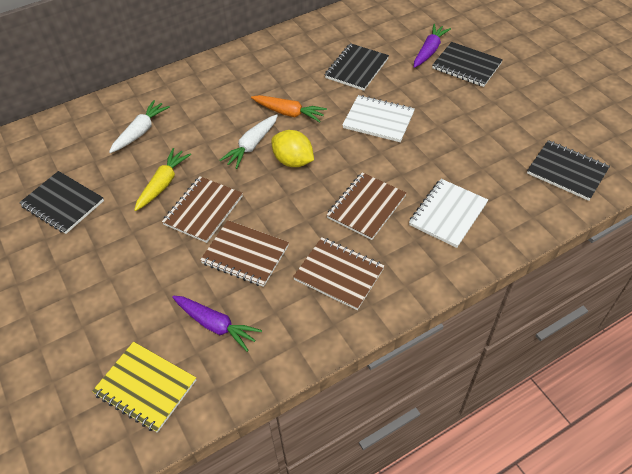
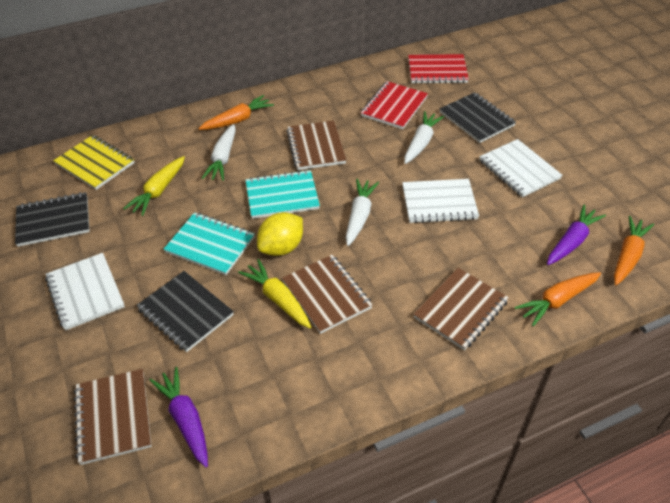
black notebook: [19,171,104,234] [325,43,389,91] [432,42,503,87] [527,140,610,201] = 4 -> [15,192,90,247] [136,271,234,352] [440,92,516,143] = 3
orange carrot: [251,95,327,122] = 1 -> [198,95,274,130] [514,272,601,326] [614,216,654,285] = 3
red notebook: none = 0 -> [361,81,428,129] [408,54,469,84] = 2
turquoise notebook: none = 0 -> [164,212,255,275] [246,170,320,219] = 2
white carrot: [109,100,170,153] [220,114,278,169] = 2 -> [201,124,236,181] [346,179,379,246] [404,111,444,164] = 3
white notebook: [342,95,415,142] [409,179,488,248] = 2 -> [45,253,125,331] [402,179,479,223] [479,139,563,197] = 3
yellow carrot: [134,148,191,211] = 1 -> [123,156,185,216] [238,259,311,328] = 2

